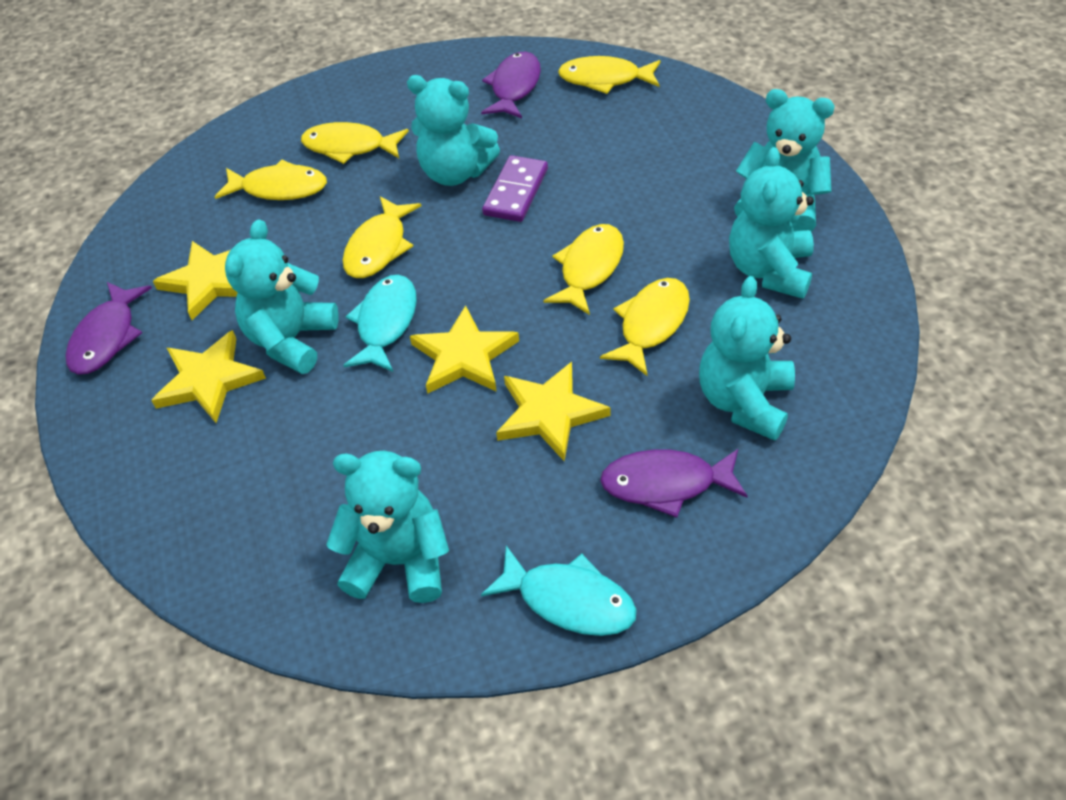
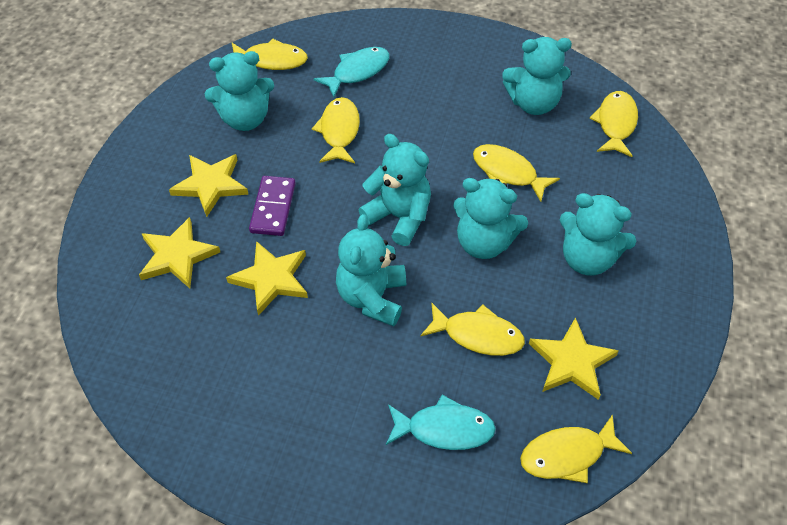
purple fish: [66,282,152,375] [481,51,541,118] [600,449,748,518] = 3 -> none = 0

